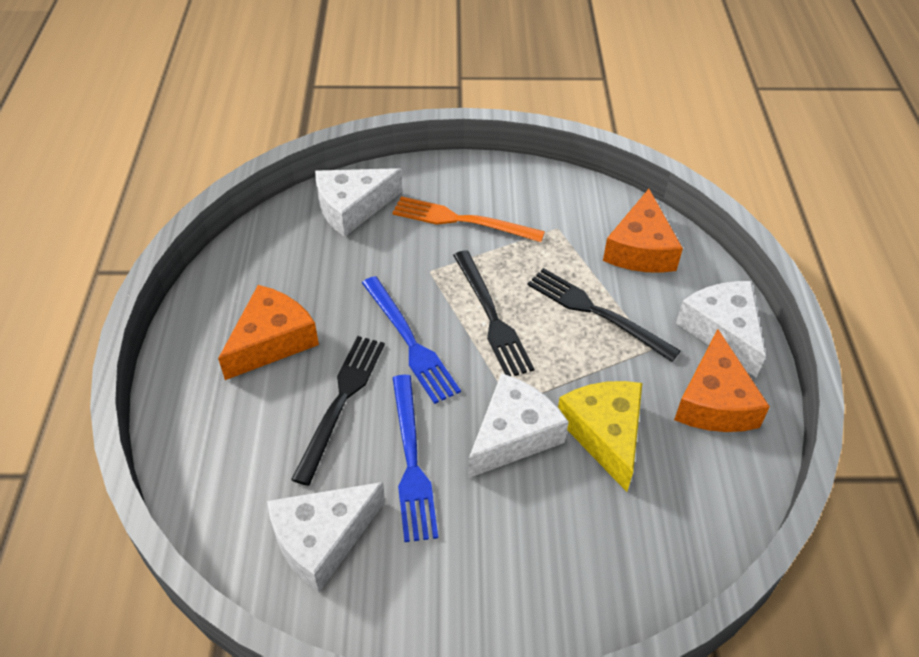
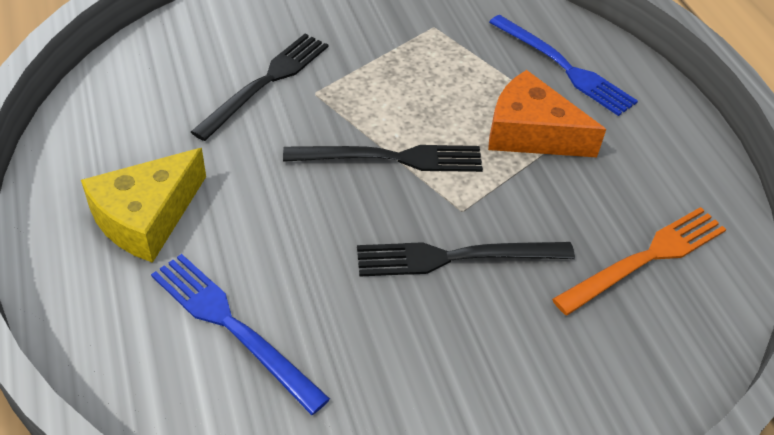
orange cheese: [218,285,319,380] [603,189,683,273] [674,329,770,432] = 3 -> [488,70,606,157] = 1
white cheese: [267,482,385,593] [315,168,402,237] [468,373,569,478] [676,281,766,377] = 4 -> none = 0

